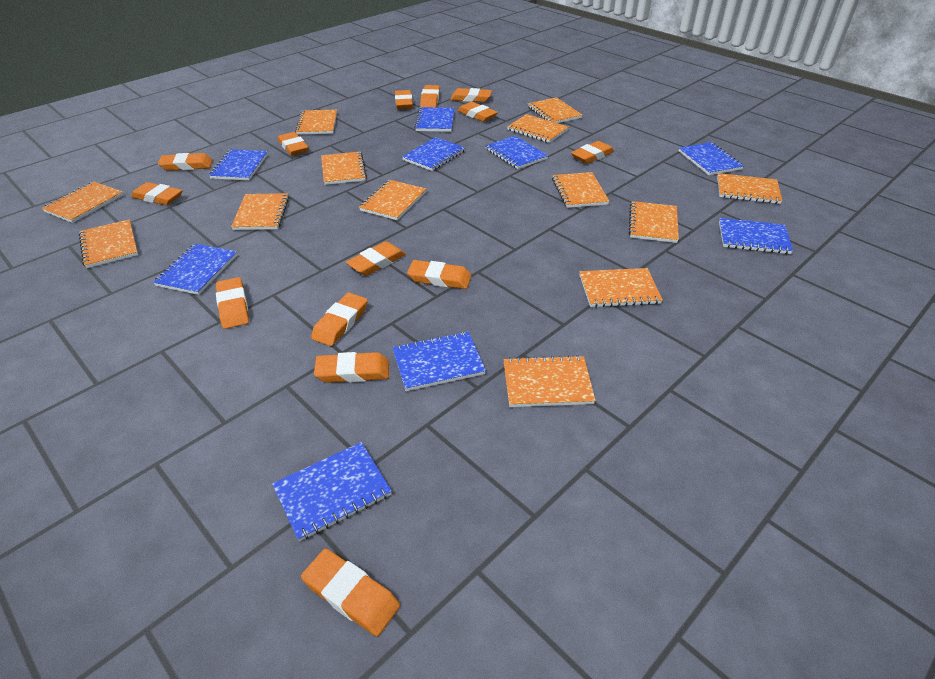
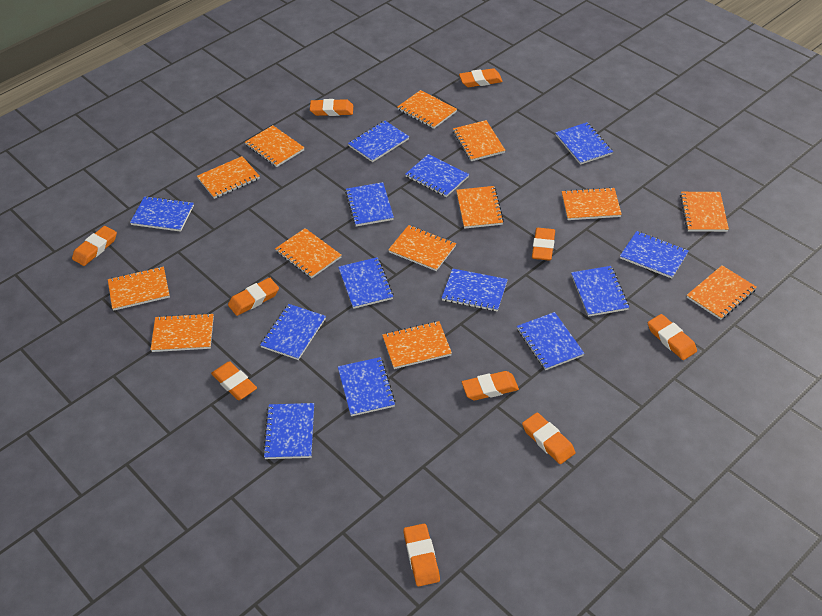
blue notebook: [153,243,237,295] [209,149,268,181] [272,442,392,542] [393,331,486,391] [402,137,465,171] [414,107,454,132] [485,136,548,169] [679,142,744,175] [719,218,793,254] = 9 -> [130,196,194,232] [260,304,326,360] [263,403,314,459] [338,257,393,309] [338,357,396,416] [345,182,394,226] [348,121,409,162] [405,154,469,197] [442,269,508,311] [517,312,584,370] [555,122,613,165] [571,266,629,317] [620,231,689,279] = 13
orange eraser: [131,182,183,205] [158,153,213,171] [216,277,249,329] [278,132,309,156] [301,548,400,636] [311,292,368,346] [314,352,389,383] [346,241,406,276] [395,90,413,109] [407,260,472,289] [420,85,440,107] [450,88,492,102] [458,102,498,122] [571,141,614,164] = 14 -> [72,226,117,266] [211,361,257,400] [228,278,279,316] [310,99,353,116] [403,524,440,586] [459,68,503,87] [462,371,519,400] [522,413,575,464] [532,228,555,261] [648,314,697,360] = 10

